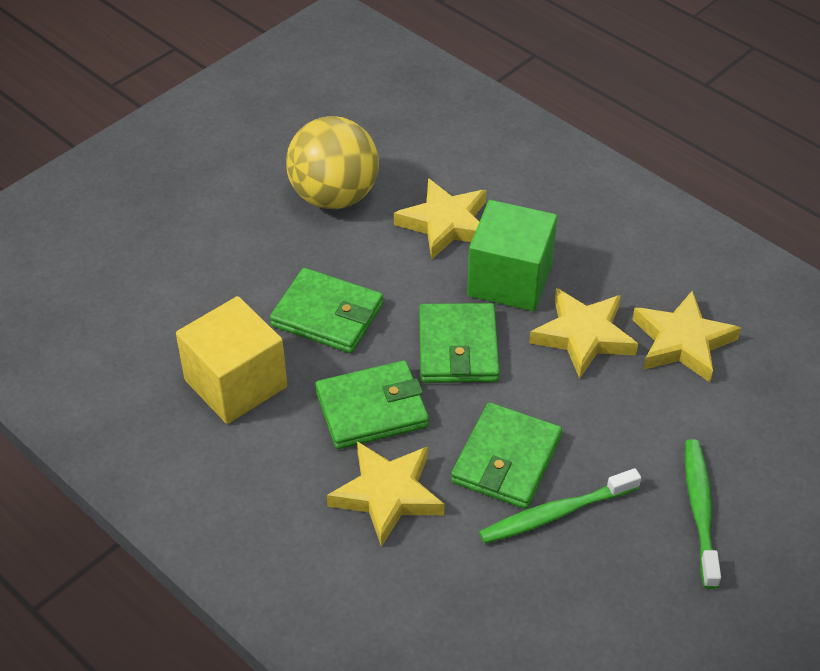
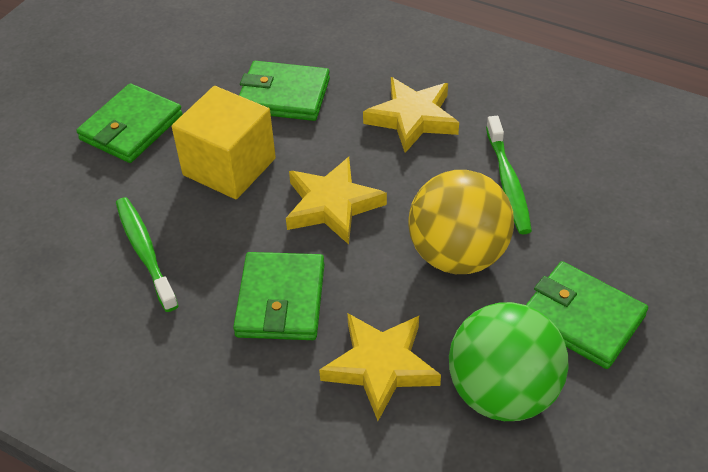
green ball: none = 0 -> [449,302,569,421] = 1
green cube: [467,200,557,311] = 1 -> none = 0
yellow star: [327,441,445,547] [394,178,487,260] [529,288,638,379] [632,291,741,382] = 4 -> [286,157,387,244] [319,313,441,421] [363,77,459,153] = 3

